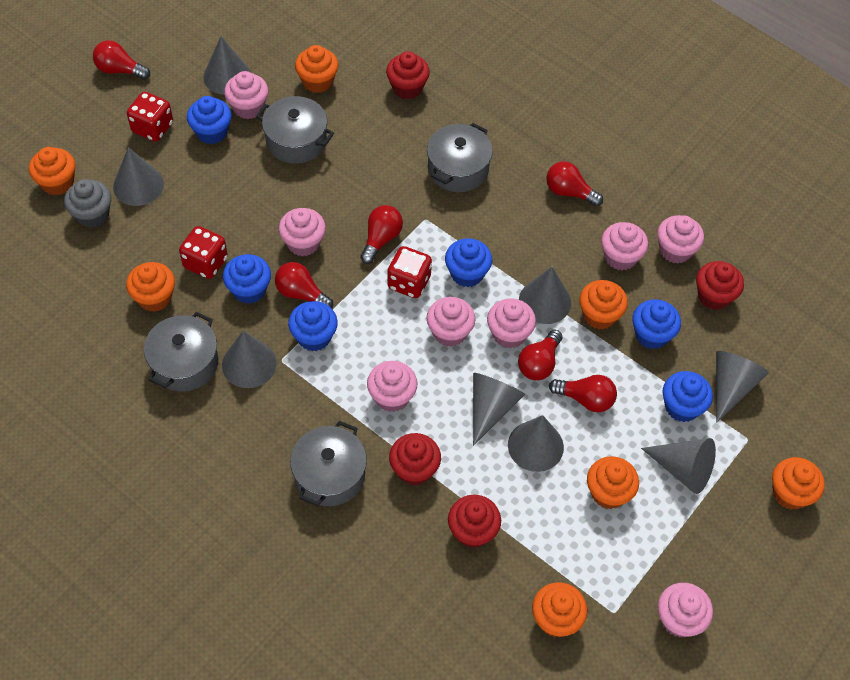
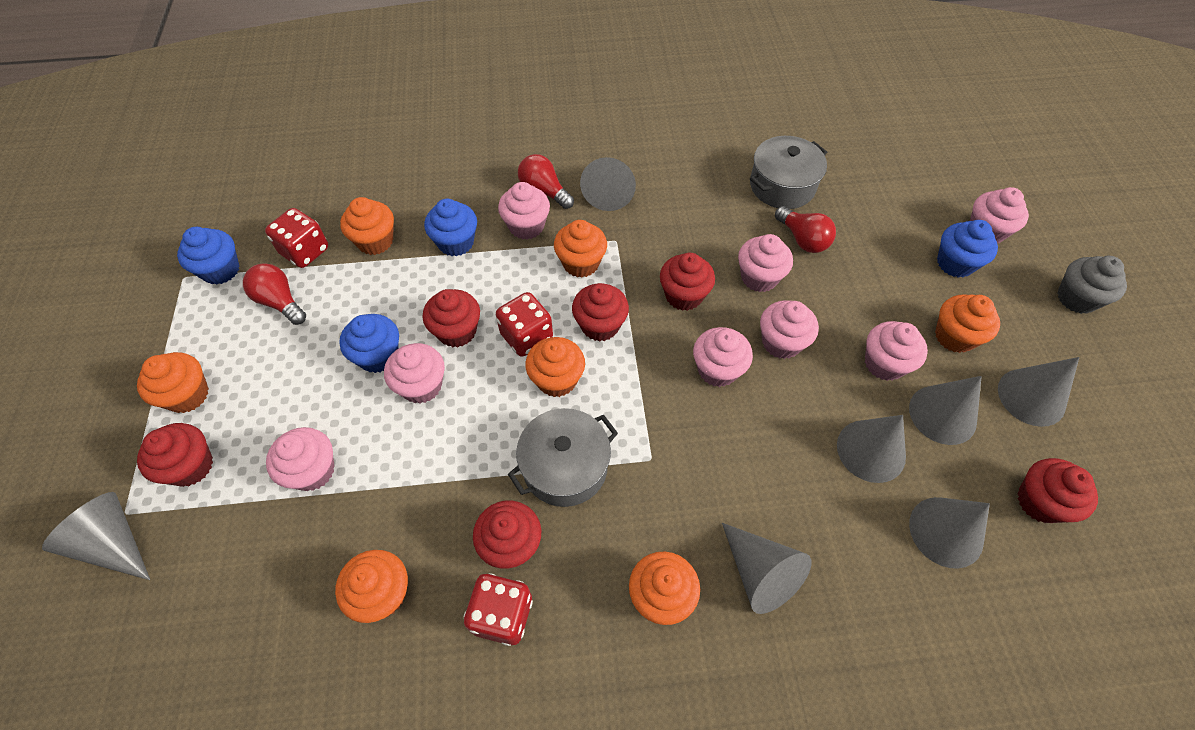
blue cupcake: [187,96,232,144] [223,254,271,304] [288,301,338,351] [445,238,492,287] [632,299,681,349] [663,371,713,422] = 6 -> [177,227,239,285] [339,314,399,373] [424,199,477,256] [937,220,998,278] = 4
grey cone: [113,147,164,206] [203,37,251,95] [222,331,277,388] [473,373,525,446] [508,415,564,472] [519,267,571,324] [641,438,716,494] [716,351,769,423] = 8 -> [42,492,150,580] [580,157,636,211] [722,523,812,614] [837,415,906,483] [909,376,982,445] [909,497,990,569] [998,357,1079,427] = 7
grey pot: [144,312,218,391] [256,96,334,164] [290,421,367,506] [427,123,493,192] = 4 -> [508,408,618,507] [750,136,827,209] = 2
red cupcake: [386,51,430,99] [389,433,441,486] [448,495,501,548] [696,261,744,310] = 4 -> [137,423,213,487] [423,289,480,347] [473,500,541,569] [572,283,629,342] [660,253,715,311] [1017,458,1098,523] = 6
red light bulb: [93,40,150,80] [275,262,333,309] [360,205,403,264] [518,330,563,380] [546,161,603,207] [549,375,617,412] = 6 -> [243,263,306,325] [518,154,574,209] [775,206,836,253] = 3

